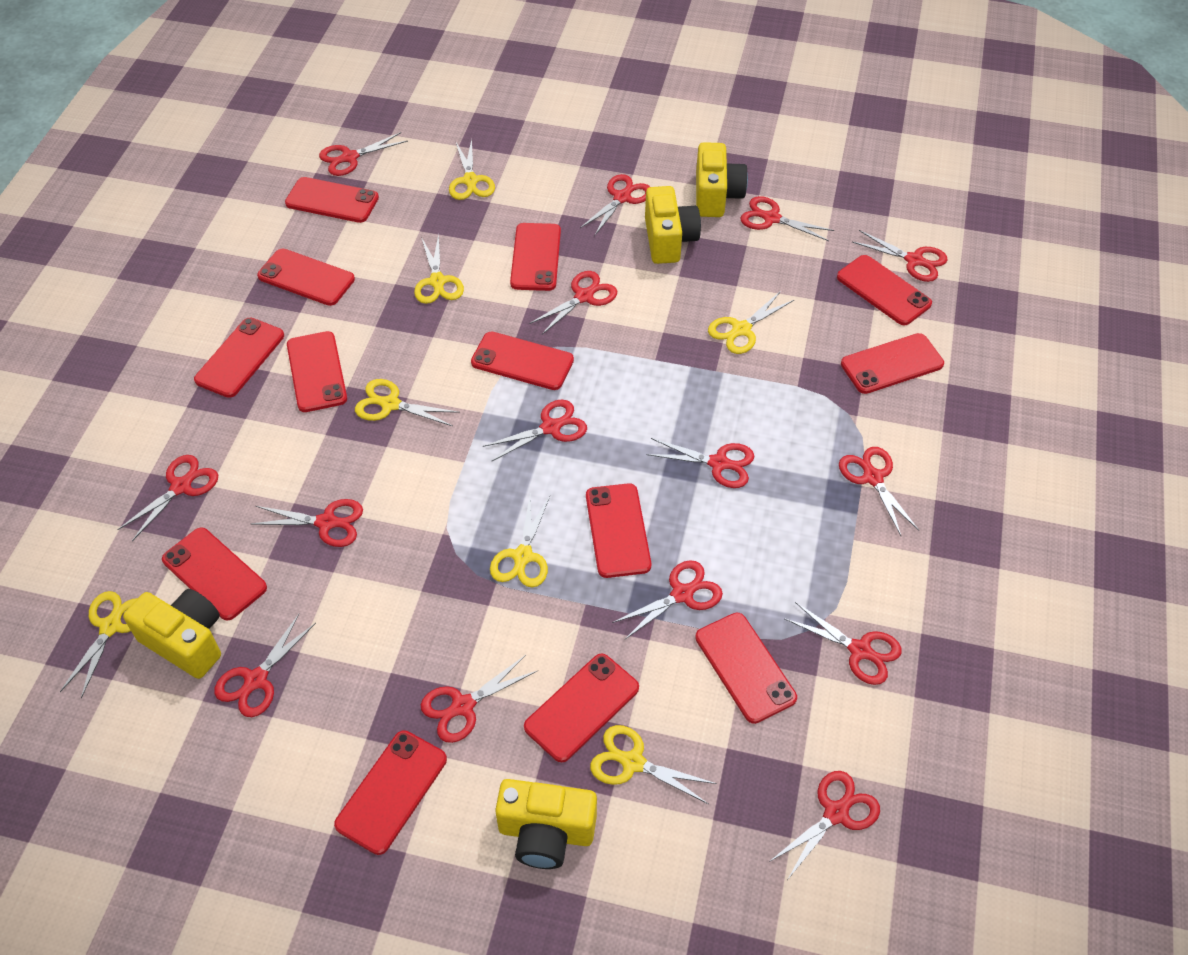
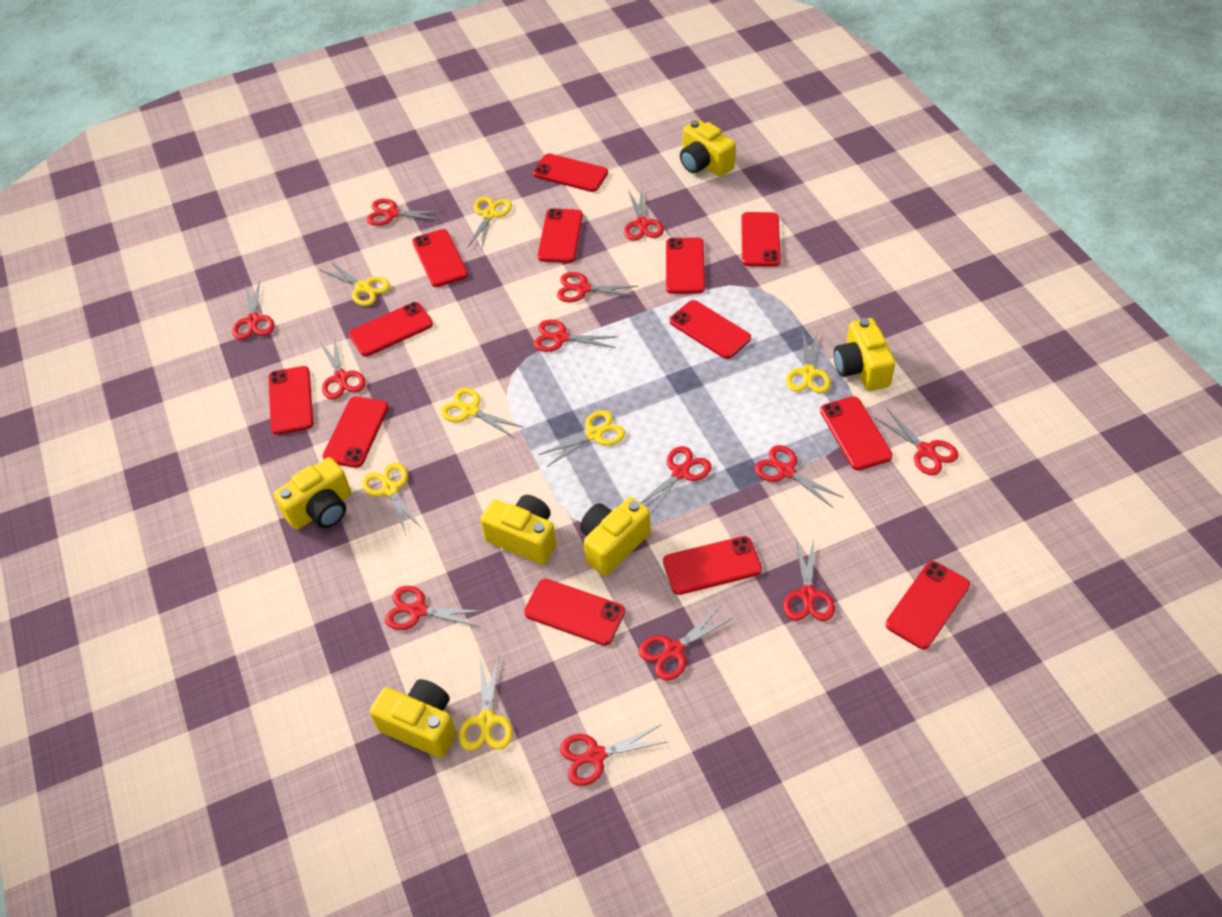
red scissors: [117,455,218,541] [214,614,316,717] [252,499,363,547] [319,132,408,176] [421,655,537,743] [483,400,587,462] [529,271,617,334] [580,174,650,236] [612,560,723,640] [646,438,754,488] [740,196,834,241] [769,771,880,879] [784,602,902,685] [839,447,919,536] [852,230,947,282] = 15 -> [232,280,274,340] [320,335,366,399] [366,199,444,226] [385,586,485,630] [534,319,618,352] [557,272,638,302] [560,724,667,786] [624,190,664,241] [639,606,733,680] [640,446,712,515] [754,445,843,508] [783,540,835,621] [875,409,959,475] = 13
yellow camera: [123,589,221,679] [495,779,597,869] [645,186,701,264] [696,142,748,217] = 4 -> [274,457,351,530] [370,679,456,758] [480,495,556,564] [580,497,651,576] [680,119,736,177] [834,318,895,391] = 6

